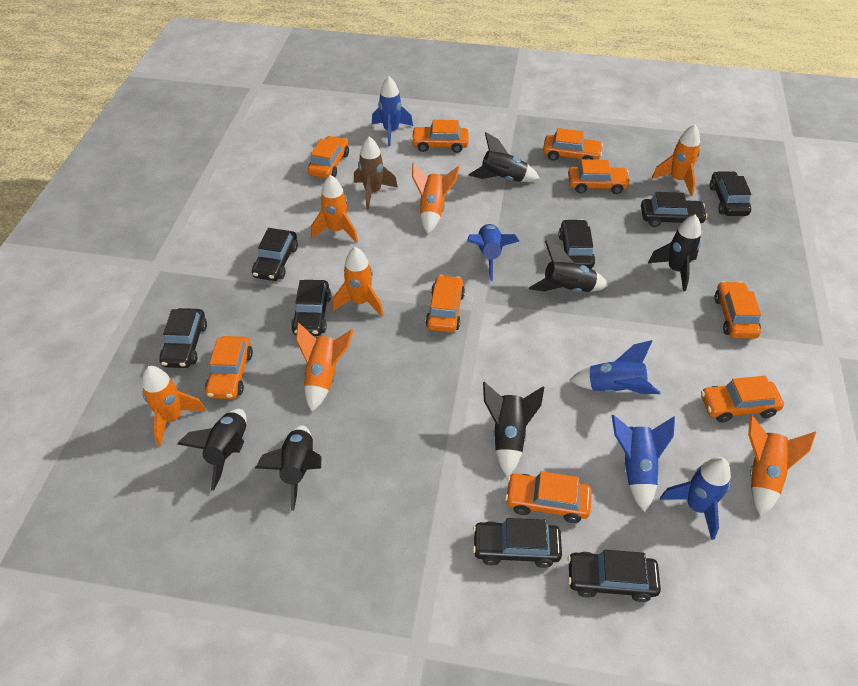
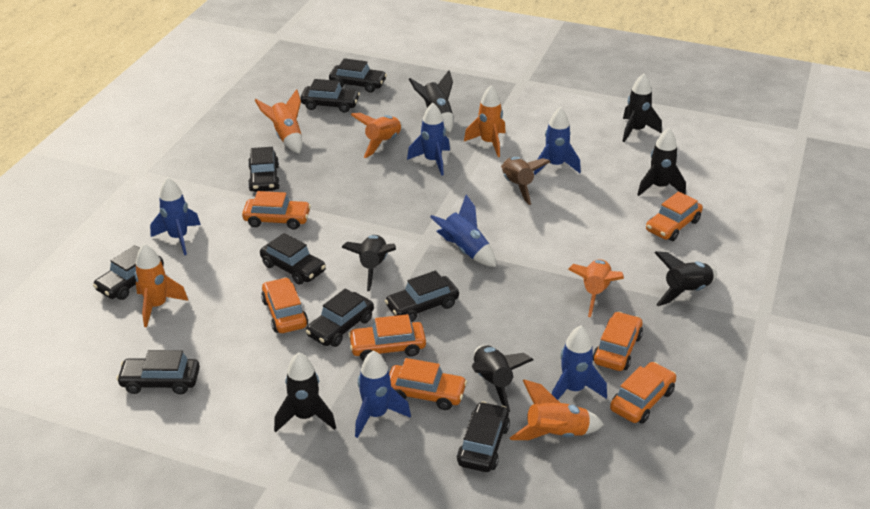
black car: [160,308,207,368] [252,228,298,281] [291,280,331,336] [473,518,562,568] [558,219,595,269] [568,550,661,602] [641,192,707,227] [710,171,751,216] = 8 -> [93,245,164,300] [116,350,200,394] [248,147,280,192] [260,233,326,285] [301,79,360,113] [306,289,374,347] [329,58,387,93] [385,270,459,322] [457,401,510,472] = 9
black rocket: [177,409,246,490] [255,425,321,510] [469,132,540,182] [483,382,544,477] [529,241,609,292] [648,215,701,291] = 6 -> [274,352,336,432] [341,235,396,291] [409,70,453,133] [472,345,533,412] [622,74,662,142] [637,128,686,196] [655,251,717,306] = 7
blue rocket: [372,76,413,146] [467,224,519,281] [570,340,660,394] [612,415,675,512] [660,457,731,540] = 5 -> [150,177,201,255] [355,350,411,438] [407,103,450,176] [430,195,496,267] [534,107,581,175] [552,326,607,400] = 6
orange car: [205,336,253,399] [308,136,349,178] [411,120,469,153] [425,275,465,333] [505,471,592,523] [543,128,603,161] [568,159,631,194] [701,376,784,423] [714,281,761,339] = 9 -> [242,191,311,230] [261,277,308,333] [348,314,426,361] [389,358,467,410] [593,311,643,371] [610,362,676,424] [646,191,703,241] = 7
orange rocket: [142,366,206,447] [296,322,354,412] [311,175,358,243] [332,247,384,317] [412,163,459,234] [652,124,700,196] [748,415,816,517] = 7 -> [134,243,188,327] [255,89,302,154] [351,113,403,158] [464,85,506,157] [510,379,604,440] [568,259,624,317] = 6

